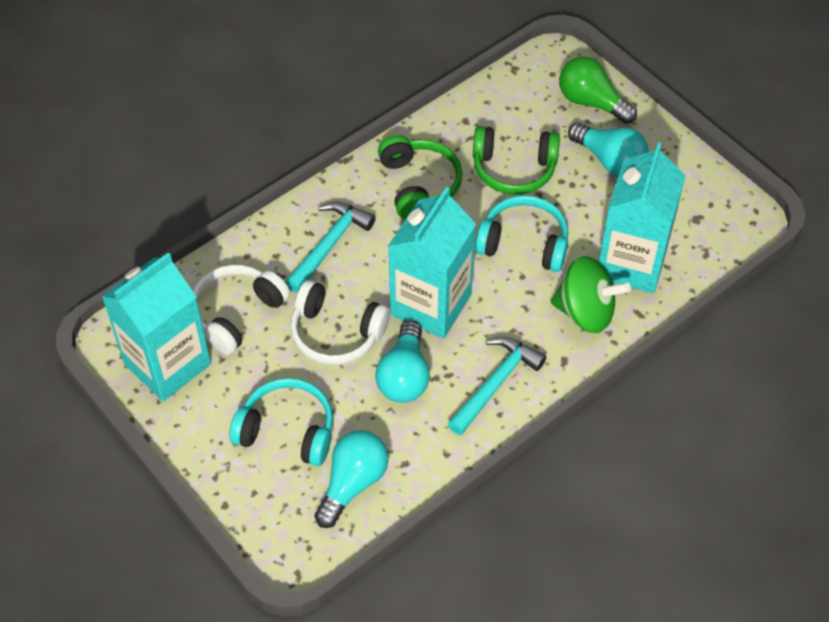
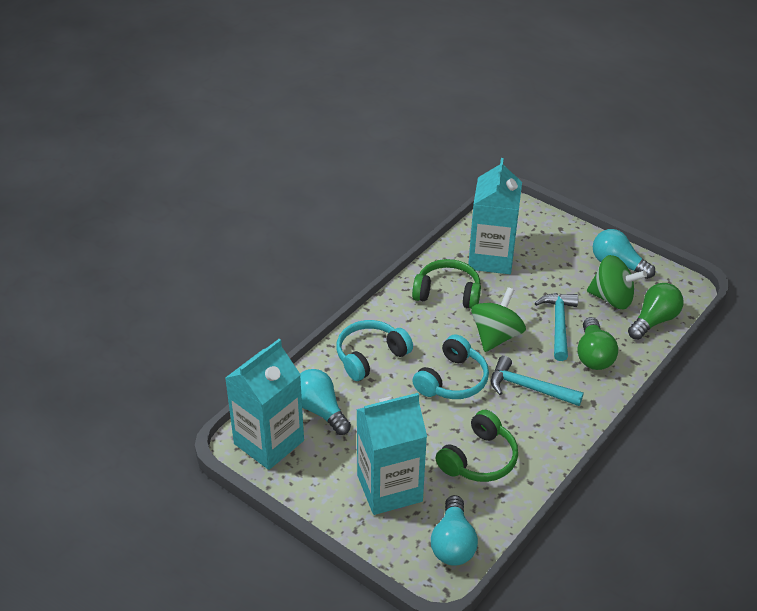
green light bulb: [559,57,637,124] = 1 -> [577,317,618,370] [628,283,683,340] = 2
green spinning top: [551,256,631,333] = 1 -> [471,287,526,352] [587,255,647,309] = 2
white headphones: [193,265,290,355] [291,280,390,365] = 2 -> none = 0

